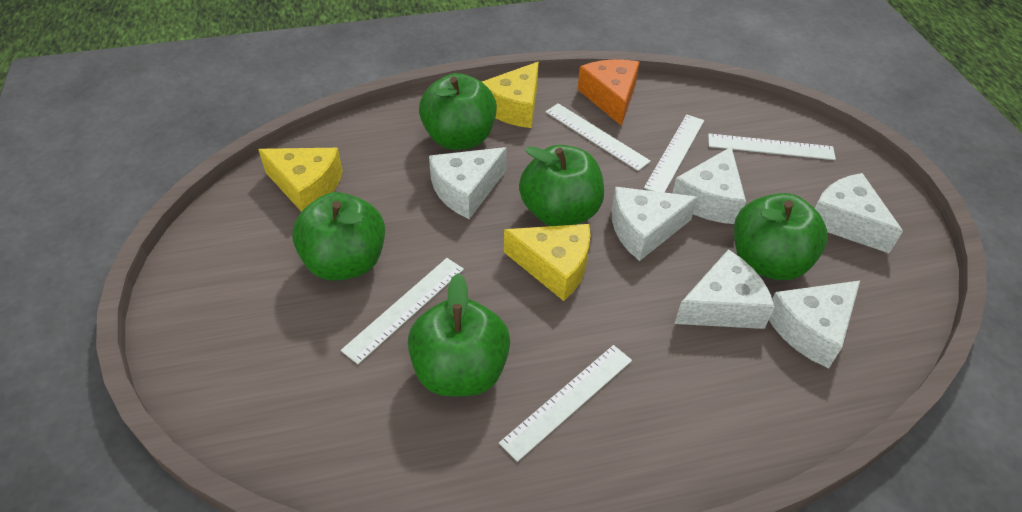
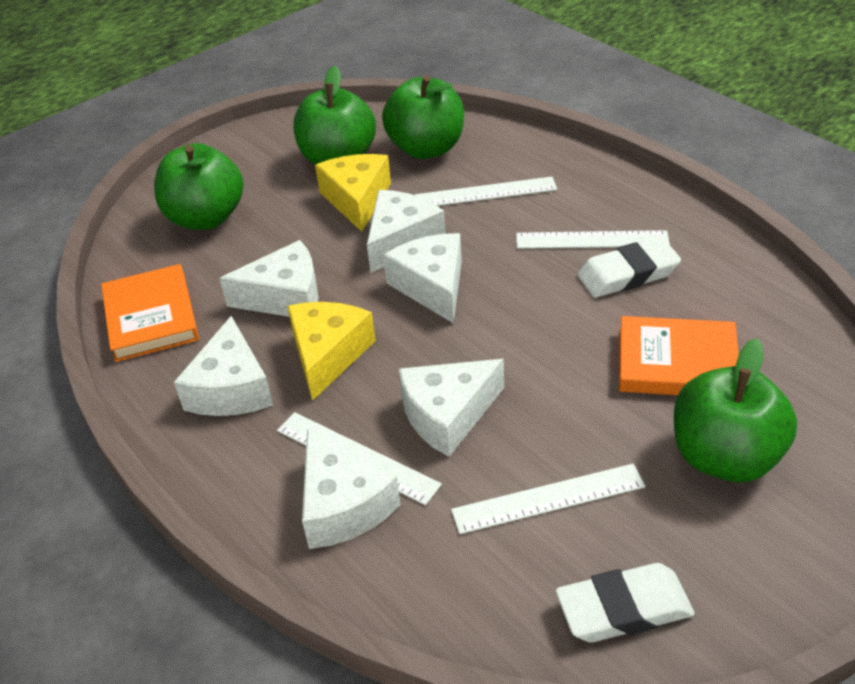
green apple: [292,192,385,281] [408,273,510,396] [419,73,497,150] [519,145,604,226] [734,193,828,280] = 5 -> [154,143,243,230] [293,66,376,165] [382,75,464,159] [674,338,797,482] = 4
orange book: none = 0 -> [101,264,199,362] [619,316,739,395] = 2
orange cheese: [577,59,640,126] = 1 -> none = 0
white eraser: none = 0 -> [556,563,695,642] [577,238,681,298] = 2
white ruler: [341,258,464,364] [499,345,632,462] [545,103,651,171] [644,114,704,193] [708,134,836,160] = 5 -> [277,412,442,505] [415,177,557,206] [451,464,645,534] [516,230,670,249] = 4
yellow cheese: [258,148,343,212] [482,62,539,128] [504,224,591,301] = 3 -> [287,302,376,401] [315,154,391,232] = 2

